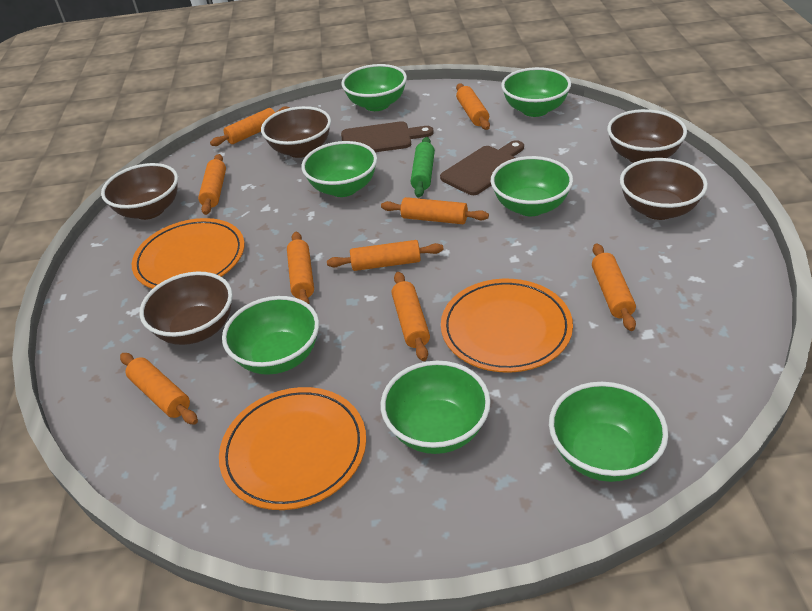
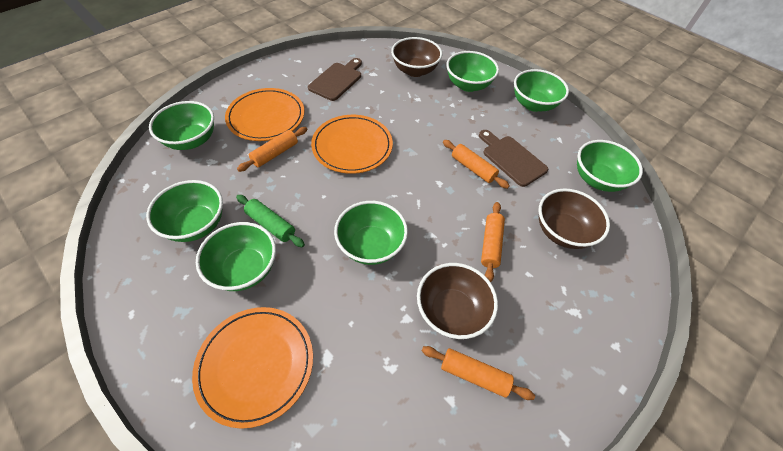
brown bowl: [101,163,178,220] [139,271,233,345] [261,106,331,158] [607,109,687,163] [620,158,708,220] = 5 -> [391,37,442,77] [417,263,498,339] [538,189,610,249] = 3
orange rolling pin: [120,353,198,425] [198,154,226,215] [210,107,289,146] [287,232,314,304] [327,240,443,271] [381,197,489,224] [392,272,430,361] [456,83,490,130] [592,243,636,331] = 9 -> [237,127,307,172] [422,346,535,400] [443,140,509,189] [481,202,505,282] = 4

